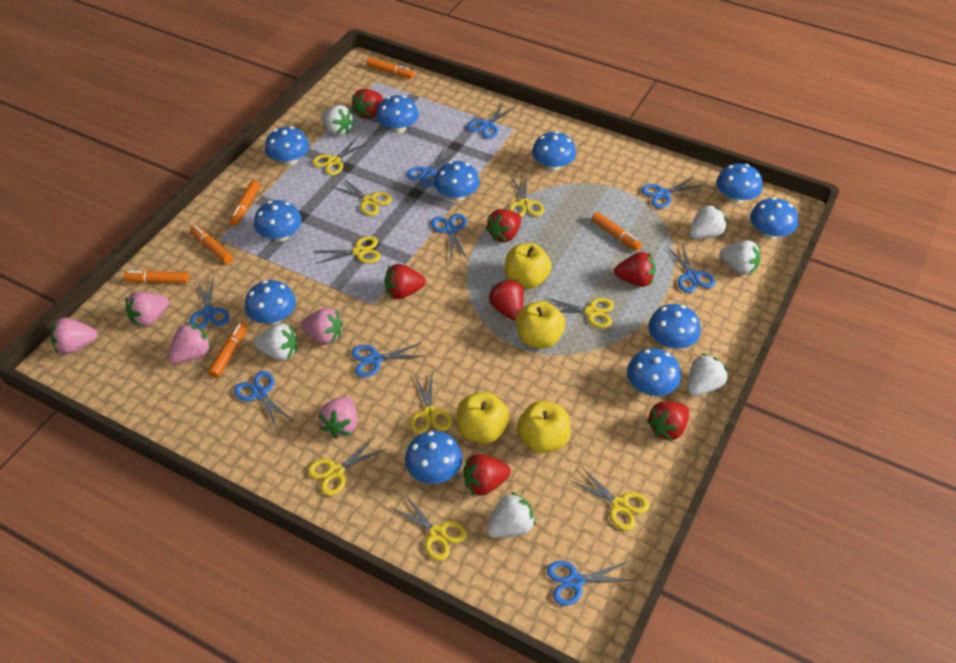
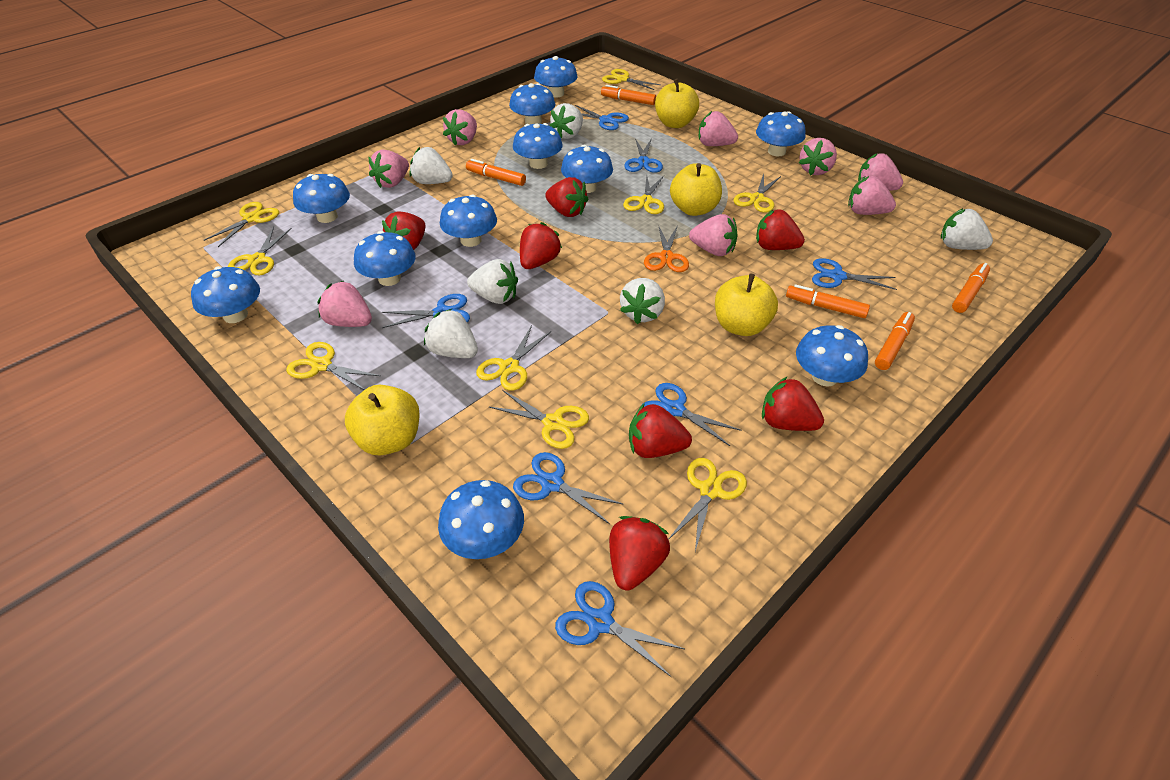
blue scissors: [190,276,229,329] [234,371,294,429] [351,343,425,377] [406,148,457,187] [431,214,467,259] [467,104,516,139] [547,561,635,606] [641,176,704,208] [666,244,715,293] = 9 -> [382,294,470,328] [513,452,623,524] [555,581,684,677] [575,105,629,130] [624,138,663,173] [640,383,742,446] [812,258,897,290] = 7
orange marker: [124,271,189,283] [190,225,233,264] [208,322,248,378] [229,180,260,226] [366,57,414,79] [591,212,642,251] = 6 -> [466,159,526,186] [601,85,656,105] [786,284,870,318] [875,312,915,370] [952,263,990,313] = 5
orange scissors: none = 0 -> [644,225,689,272] = 1
pink strawberry: [50,318,98,355] [126,291,169,327] [168,323,212,364] [300,308,343,345] [318,396,358,439] = 5 -> [317,281,372,327] [368,149,409,188] [443,109,477,146] [689,214,738,256] [699,111,738,146] [799,138,837,176] [848,176,896,215] [858,153,903,191] = 8

